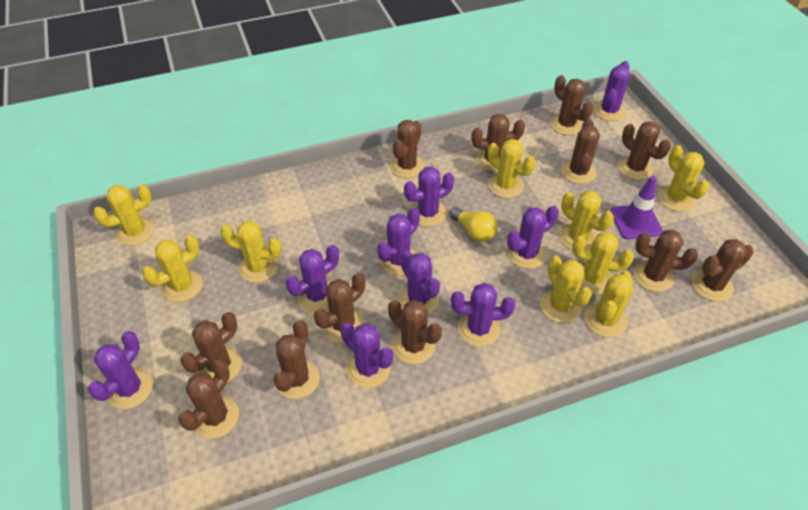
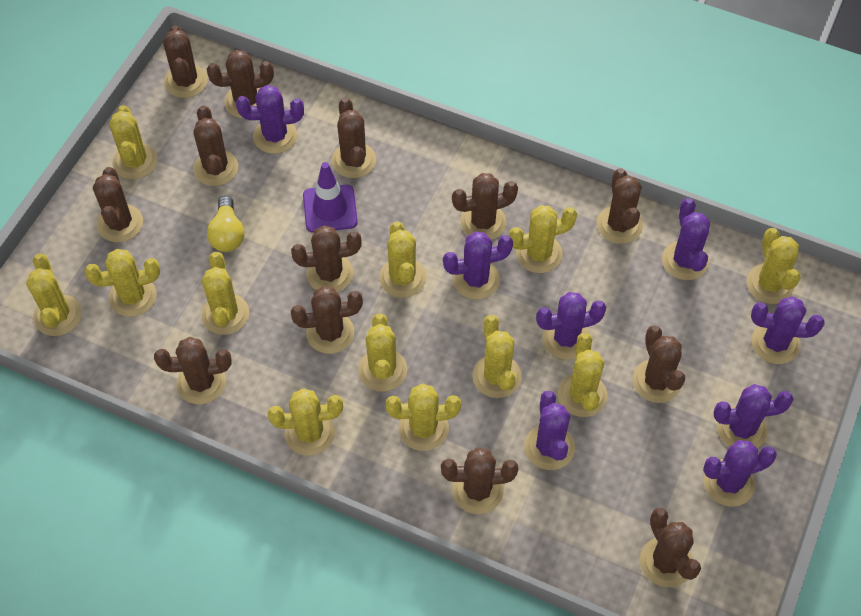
brown cactus: [178,360,239,439] [180,312,242,382] [274,320,320,399] [314,273,365,343] [388,300,442,364] [390,120,425,178] [472,114,525,172] [550,75,593,135] [561,118,600,184] [618,121,671,180] [634,230,698,292] [692,239,754,302] = 12 -> [93,167,143,242] [154,337,232,404] [163,25,208,98] [193,105,238,186] [207,50,274,119] [291,226,362,292] [291,286,363,354] [331,98,376,178] [441,447,518,514] [452,173,518,240] [597,168,643,244] [633,325,685,403] [640,507,701,587] = 13
purple cactus: [88,331,153,409] [286,245,339,312] [340,323,393,388] [377,208,420,276] [398,250,440,314] [404,166,454,227] [451,283,515,347] [507,206,559,269] [593,61,630,121] = 9 -> [236,85,304,154] [443,232,513,299] [524,391,575,470] [536,292,606,360] [662,198,710,280] [703,440,777,507] [713,384,794,448] [751,296,824,364] = 8
yellow cactus: [93,184,155,246] [142,235,203,302] [220,220,282,283] [487,139,535,198] [540,256,592,323] [559,191,614,250] [572,232,634,294] [585,271,633,338] [658,145,709,212] = 9 -> [26,253,82,336] [84,249,160,317] [109,105,158,179] [201,252,249,335] [268,388,343,456] [358,313,407,392] [379,221,426,298] [385,384,461,451] [472,315,522,398] [509,205,577,273] [558,333,607,417] [746,228,801,304] = 12

